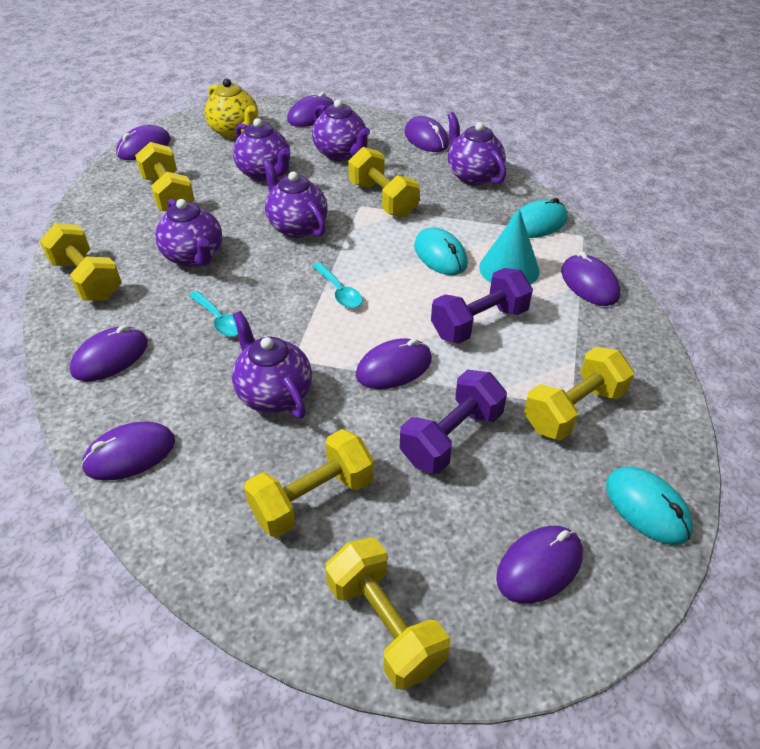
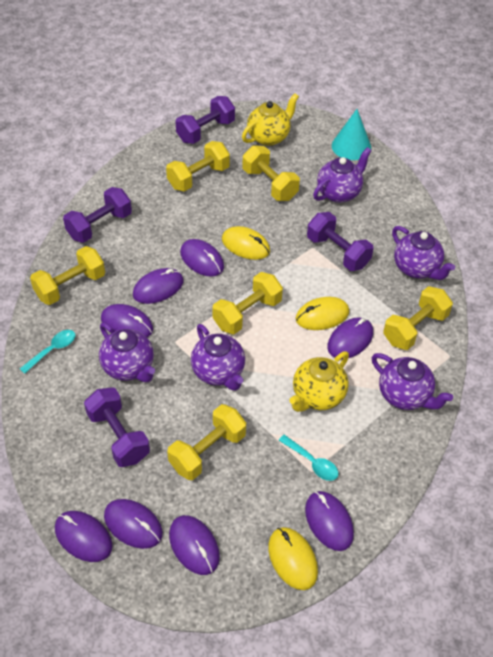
purple dumbbell: [400,369,507,474] [431,268,533,344] = 2 -> [63,187,132,243] [84,387,150,467] [175,96,235,144] [307,212,374,271] = 4
purple teapot: [155,199,222,267] [232,311,312,418] [233,118,290,181] [263,160,328,238] [312,100,370,161] [447,112,506,185] = 6 -> [99,323,155,382] [191,324,245,391] [313,147,372,203] [372,353,453,410] [392,226,455,280] = 5
turquoise mouse: [414,227,468,275] [510,198,568,238] [606,467,694,545] = 3 -> none = 0
yellow mouse: none = 0 -> [222,226,270,260] [268,527,318,590] [296,297,349,330] = 3
yellow teapot: [205,79,258,139] = 1 -> [242,93,299,146] [289,351,349,412] = 2

